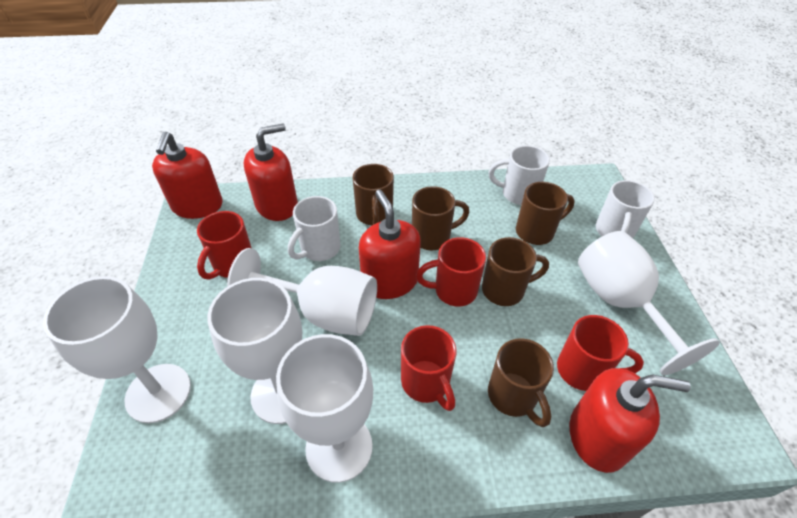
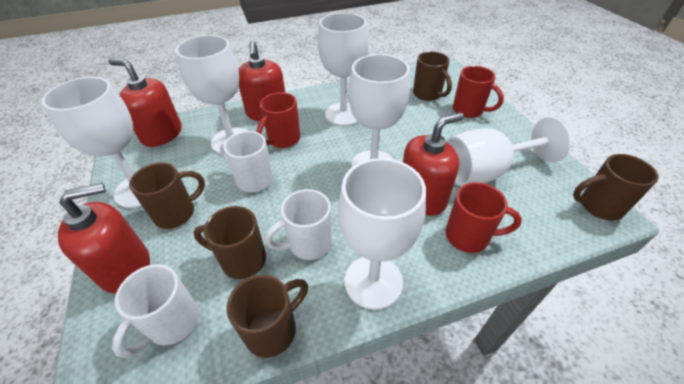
red mug: [197,211,251,280] [401,325,457,411] [416,237,486,306] [557,315,644,391] = 4 -> [256,92,301,148] [445,182,522,253] [453,66,504,118] = 3
white goblet: [43,276,191,423] [207,278,302,424] [227,248,377,336] [276,334,373,483] [578,231,720,375] = 5 -> [42,77,142,208] [175,35,248,154] [318,13,368,126] [338,158,426,310] [349,54,410,167] [446,117,571,186] = 6

